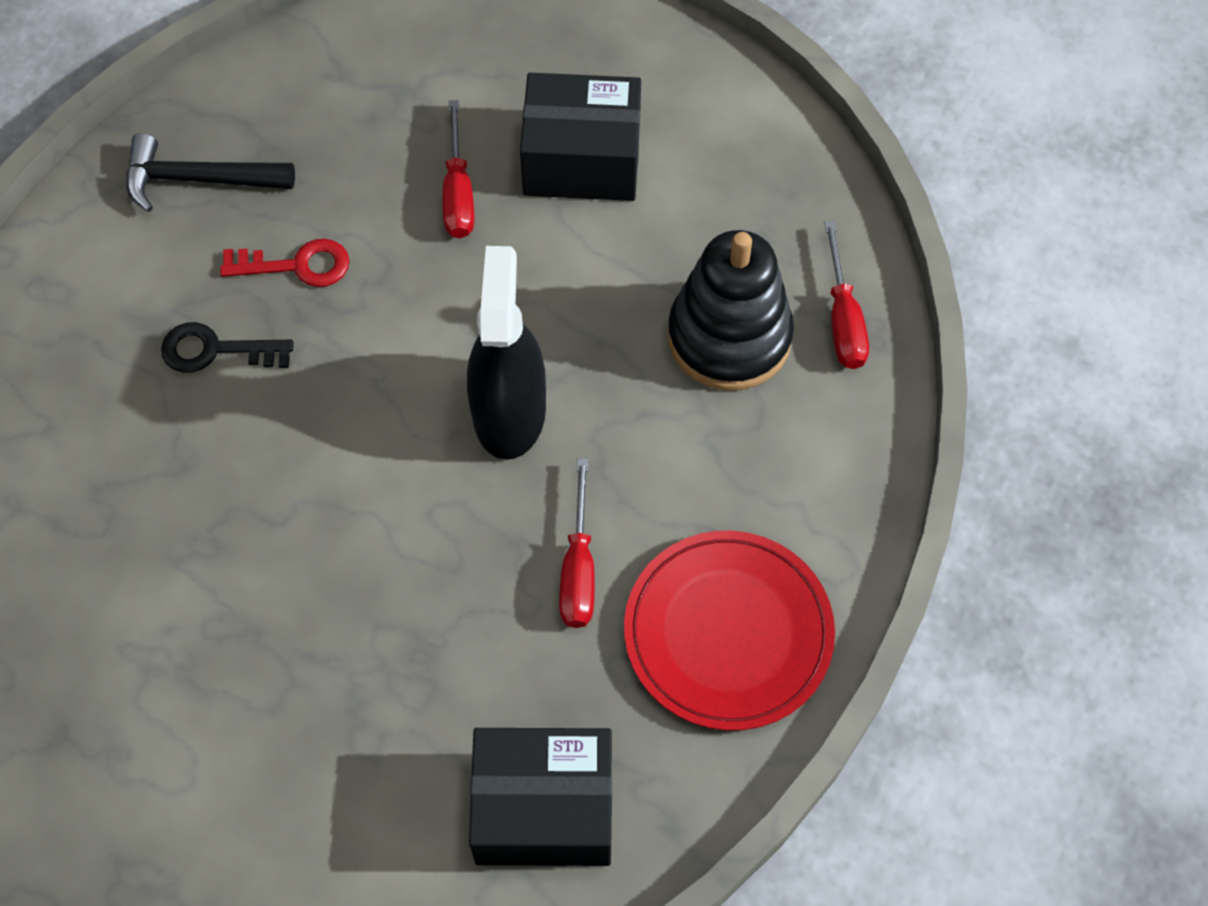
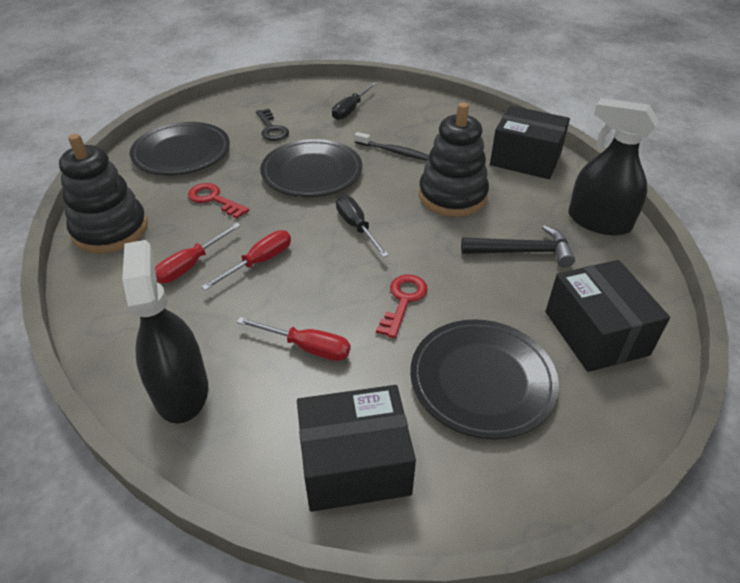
black box: [469,728,612,866] [520,73,641,201] = 2 -> [297,385,416,512] [490,106,570,179] [545,260,670,372] = 3
black plate: none = 0 -> [130,122,230,175] [260,139,362,197] [410,319,559,439] = 3
black screwdriver: none = 0 -> [332,83,376,120] [336,195,389,257] = 2
black spray bottle: [467,246,546,460] = 1 -> [122,240,208,424] [568,98,659,236] = 2
black stacking toy: [668,230,794,391] = 1 -> [59,134,148,253] [419,103,489,217] = 2
black toothbrush: none = 0 -> [355,132,429,161] = 1
red key: [220,239,350,287] = 1 -> [188,183,249,219] [376,275,428,338] = 2
red plate: [624,531,835,731] = 1 -> none = 0

